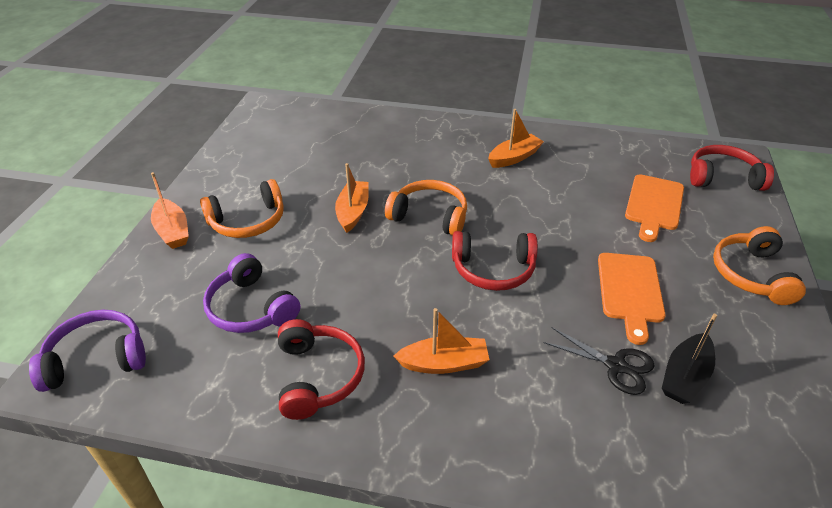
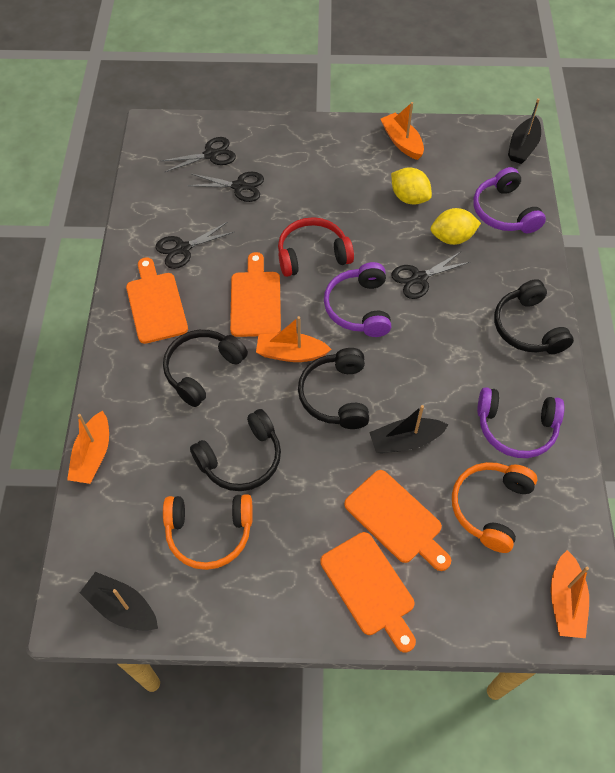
black boat: [662,314,717,404] = 1 -> [80,572,158,631] [369,405,448,453] [508,98,541,164] = 3
black headphones: none = 0 -> [163,330,248,407] [190,409,281,491] [298,348,369,429] [494,279,574,354] = 4
black scissors: [543,328,655,395] = 1 -> [156,222,234,269] [161,137,236,172] [187,172,264,202] [391,252,470,299] = 4
orange cutting board: [598,253,666,345] [625,174,684,242] = 2 -> [126,257,188,344] [230,252,281,337] [320,532,416,653] [344,470,451,571] = 4
orange headphones: [200,179,284,238] [385,180,467,236] [713,226,806,305] = 3 -> [163,494,253,570] [452,462,537,553] = 2
purple headphones: [29,310,146,392] [203,253,300,333] = 2 -> [324,262,391,337] [473,167,546,233] [477,387,564,458] = 3
red headphones: [278,319,365,420] [452,231,538,291] [690,145,774,191] = 3 -> [278,217,354,277] = 1
yellow lemon: none = 0 -> [391,167,432,205] [431,208,481,245] = 2

